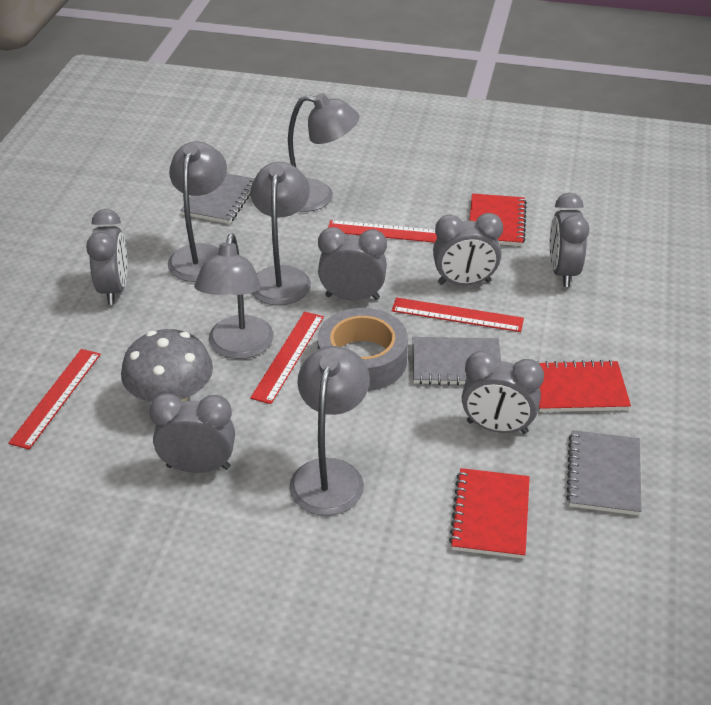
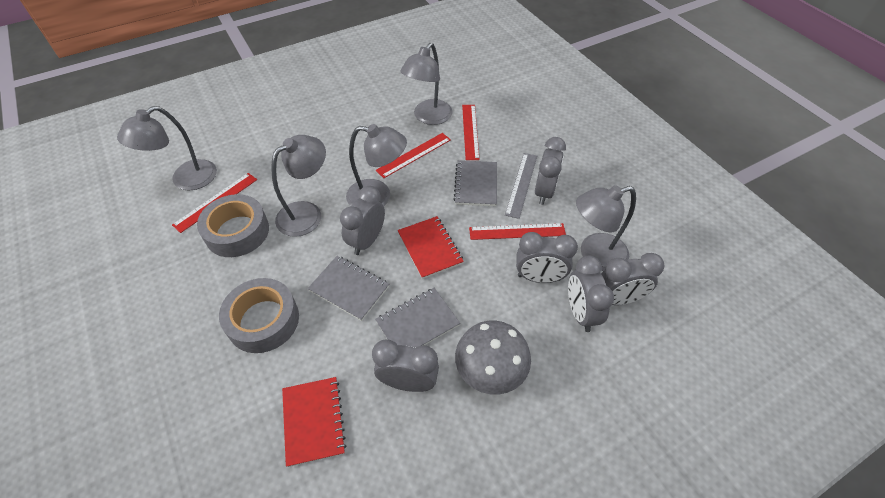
grey ruler: none = 0 -> [505,153,537,219] = 1
grey tape: [317,308,408,391] = 1 -> [197,194,269,257] [219,278,299,353] = 2
red notebook: [449,468,530,559] [469,193,527,246] [537,360,631,412] = 3 -> [282,377,346,467] [398,216,464,279] = 2

